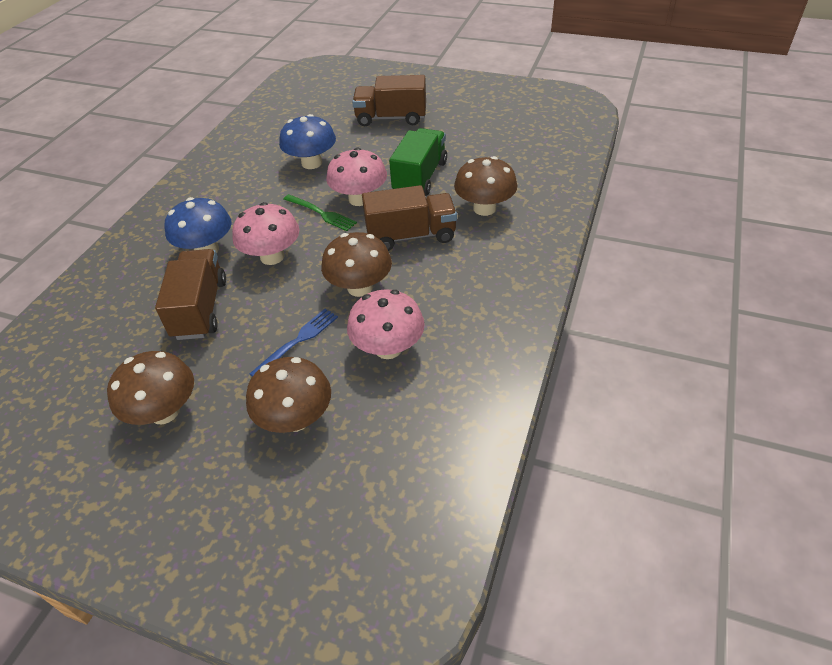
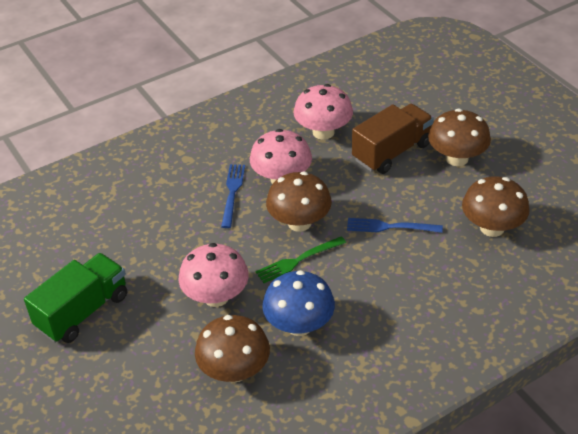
blue fork: [250,309,338,377] = 1 -> [221,164,245,228] [347,218,443,233] = 2
blue mushroom: [165,197,232,253] [279,114,336,169] = 2 -> [262,270,335,336] = 1
brown truck: [155,249,226,340] [352,75,426,126] [362,185,457,251] = 3 -> [352,104,434,174] = 1

